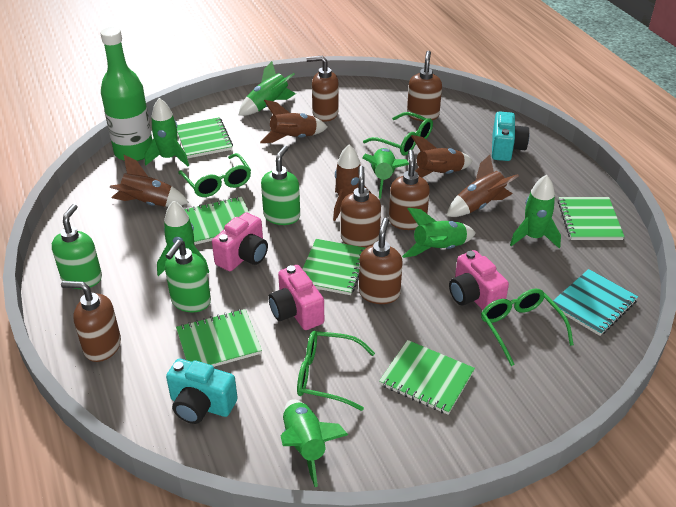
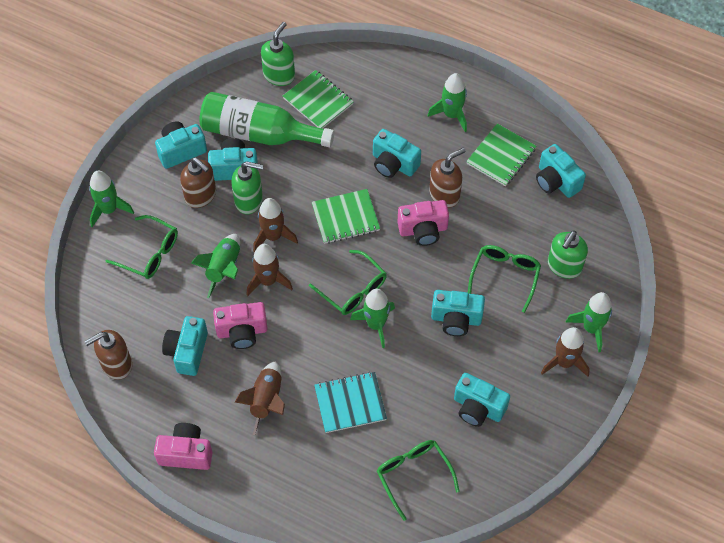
brown rocket: [110,154,189,207] [260,100,328,143] [333,145,372,221] [411,135,473,178] [446,155,519,217] = 5 -> [235,361,285,435] [247,244,293,296] [253,198,298,252] [541,327,590,377] = 4
brown soap dispenser: [61,281,121,362] [307,56,338,122] [341,166,381,247] [359,218,402,304] [389,150,430,230] [407,51,442,121] = 6 -> [84,330,132,380] [180,158,216,208] [429,148,465,208] = 3
green notebook: [176,309,262,367] [177,117,233,159] [184,197,249,245] [302,239,366,295] [379,340,475,415] [558,197,625,240] = 6 -> [283,70,354,129] [312,189,380,244] [466,123,536,186] = 3
green rocket: [145,98,189,166] [157,201,209,276] [239,61,296,116] [281,399,348,487] [362,148,409,199] [402,208,475,258] [510,175,561,248] = 7 -> [89,171,134,227] [191,234,240,299] [350,289,395,348] [427,73,467,132] [566,292,612,352] = 5
turquoise camera: [166,359,238,424] [492,111,529,161] = 2 -> [155,121,207,169] [162,316,208,376] [208,138,258,181] [373,129,421,178] [431,290,485,336] [454,373,510,427] [536,144,586,198] = 7

